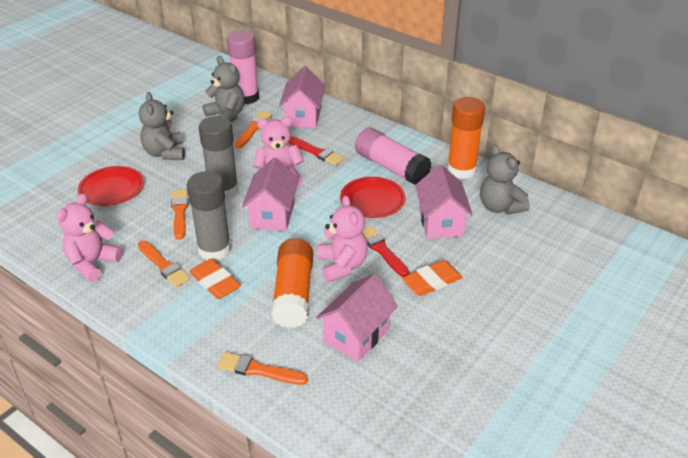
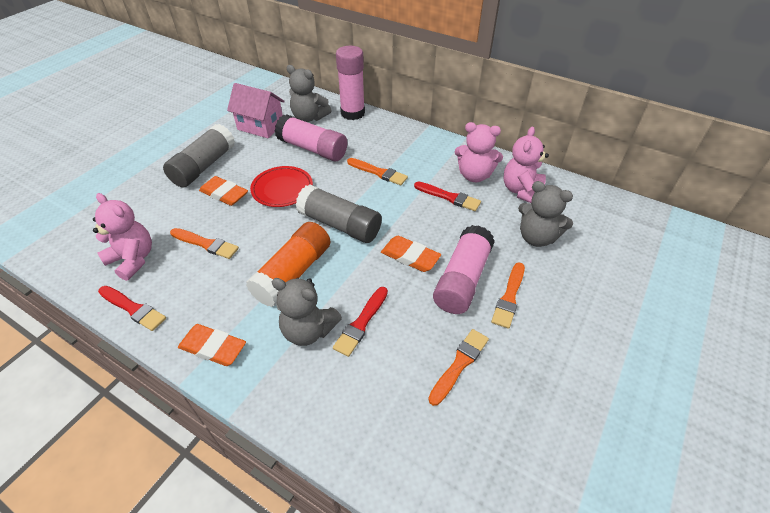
orange eraser: [189,259,241,299] [402,260,463,296] = 2 -> [178,324,246,366] [199,176,248,206] [381,236,441,272] = 3
orange glue stick: [271,238,313,328] [447,97,485,179] = 2 -> [246,222,330,307] = 1
pink glue stick: [227,30,259,104] [355,128,432,185] = 2 -> [275,114,347,162] [336,46,365,120] [433,225,495,314] = 3
pink house: [242,158,299,231] [279,66,326,128] [316,274,398,362] [415,164,473,239] = 4 -> [227,83,285,138] = 1
red brush: [288,136,344,166] [362,226,409,277] = 2 -> [98,286,166,331] [333,287,388,357] [414,182,481,211] = 3
red plate: [78,166,144,206] [340,177,406,218] = 2 -> [250,166,313,207] = 1

